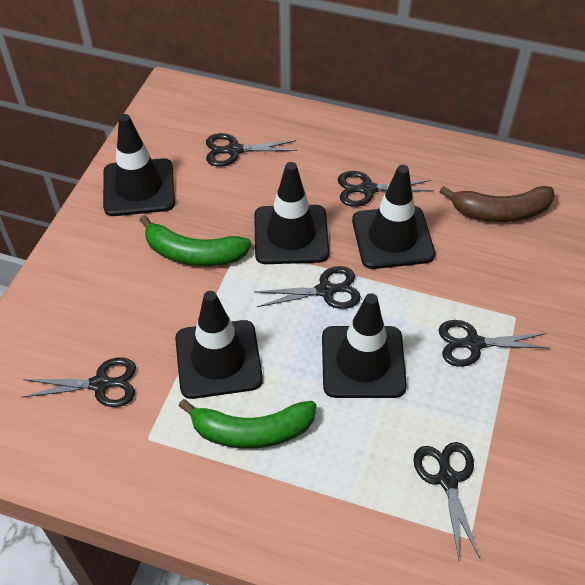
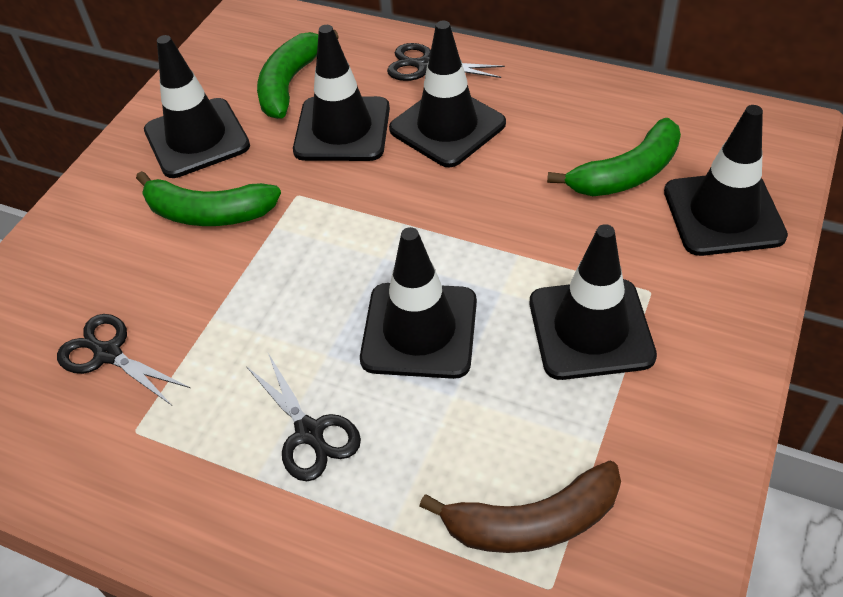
black scissors: [21,358,136,407] [206,133,297,167] [254,266,361,309] [338,171,433,207] [413,442,480,559] [439,320,549,367] = 6 -> [57,314,190,405] [246,353,361,481] [387,43,505,81] = 3
black traffic cone: [103,114,175,216] [175,291,263,399] [254,162,329,264] [322,293,407,398] [352,165,435,269] = 5 -> [144,35,250,178] [293,25,390,161] [360,227,477,379] [389,21,506,167] [530,224,657,380] [664,105,788,256] = 6
green banana: [139,215,252,266] [179,399,316,449] = 2 -> [136,171,281,226] [257,30,339,119] [547,118,681,196] = 3

